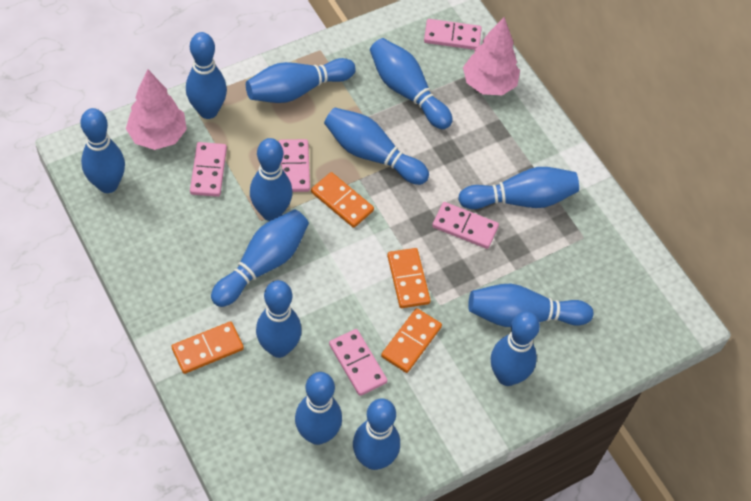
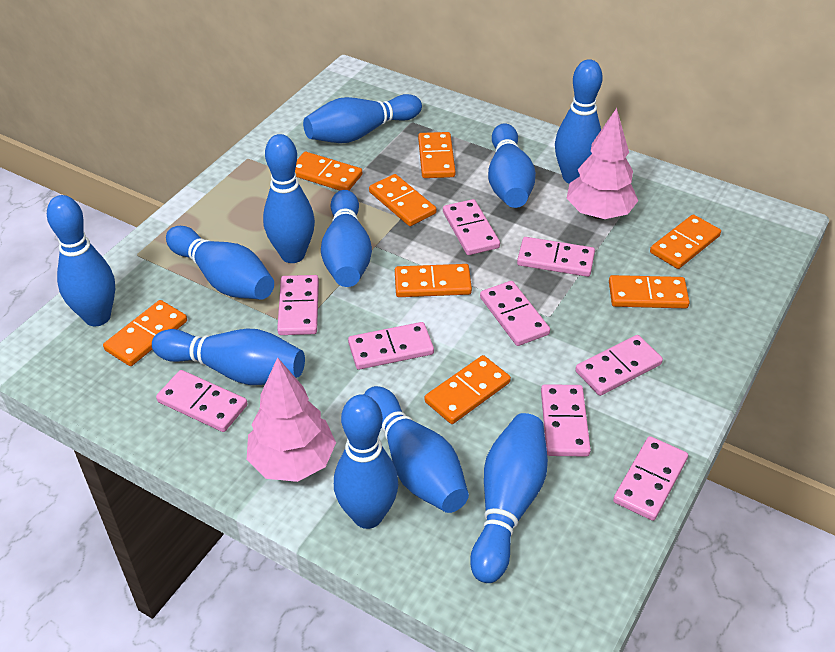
blue bowling pin: [80,108,125,193] [186,32,227,119] [211,209,309,307] [246,58,356,103] [250,138,292,221] [256,280,302,358] [295,372,342,445] [324,107,429,185] [353,398,400,470] [370,38,453,129] [458,167,579,209] [468,284,593,327] [491,311,540,386] = 13 -> [47,195,115,326] [152,329,305,385] [166,226,274,300] [263,134,315,263] [303,94,422,143] [321,190,372,287] [334,394,398,529] [364,386,469,513] [470,413,548,583] [488,123,536,208] [555,59,603,183] = 11
orange domino: [171,321,244,374] [311,172,374,228] [381,308,442,373] [387,248,431,308] = 4 -> [103,300,187,366] [295,152,362,191] [369,174,436,226] [395,264,472,297] [418,132,456,178] [425,355,511,424] [609,275,690,308] [650,214,721,269] = 8
pink domino: [190,142,227,197] [279,139,310,192] [329,329,387,396] [424,19,482,50] [432,202,499,249] = 5 -> [156,370,247,432] [277,275,319,335] [348,322,434,370] [443,199,500,255] [480,281,550,346] [517,237,595,277] [541,384,591,456] [575,335,663,396] [613,436,688,521] = 9

